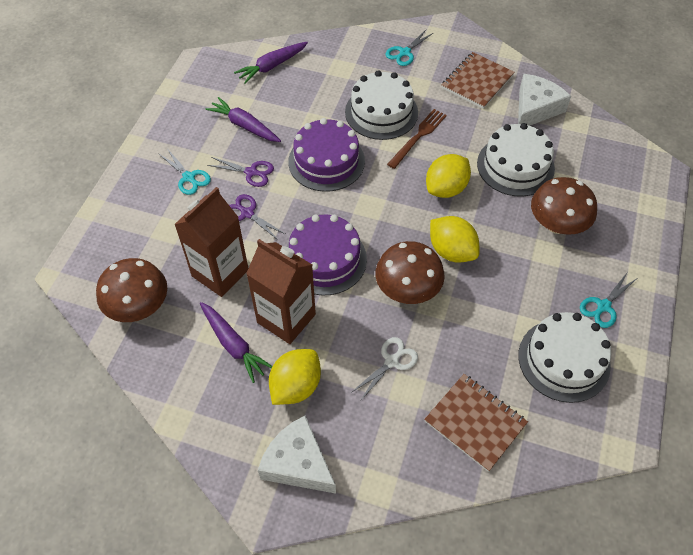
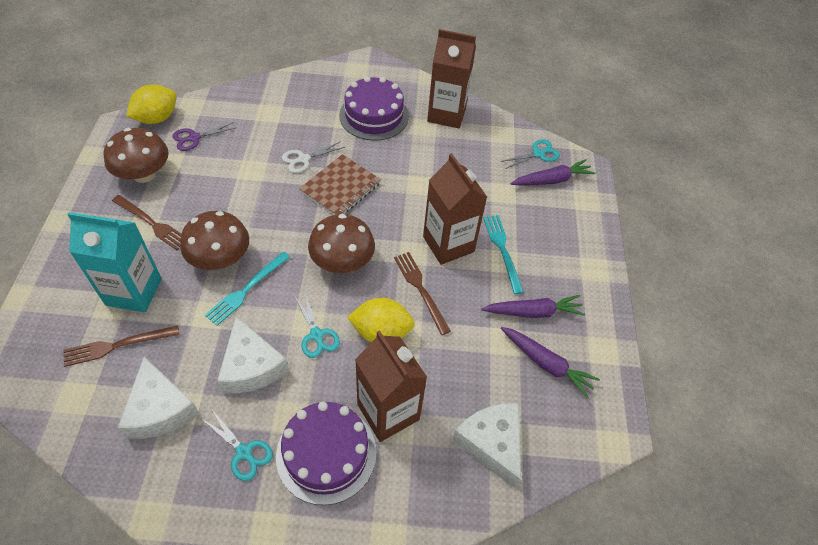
brown carton: [174,187,248,297] [246,239,316,344] = 2 -> [355,331,428,442] [423,153,487,265] [427,29,476,128] = 3
brown fork: [387,109,447,169] = 1 -> [63,325,179,367] [112,195,181,250] [394,252,451,335] = 3
brown notebook: [424,374,528,472] [442,52,515,109] = 2 -> [299,154,381,215] = 1
purple scissors: [207,157,274,187] [229,194,286,241] = 2 -> [172,122,237,151] = 1
turquoise carton: none = 0 -> [67,212,162,312] = 1
turquoise fork: none = 0 -> [205,252,290,326] [483,215,524,294] = 2
white cake: [345,70,418,140] [477,123,555,197] [518,312,611,403] = 3 -> none = 0
white cheese: [258,416,336,494] [518,74,571,126] = 2 -> [118,357,200,439] [217,316,289,394] [452,403,521,489] = 3
yellow lemon: [269,349,321,405] [426,154,471,198] [430,216,479,263] = 3 -> [126,84,177,124] [347,298,415,342] = 2

